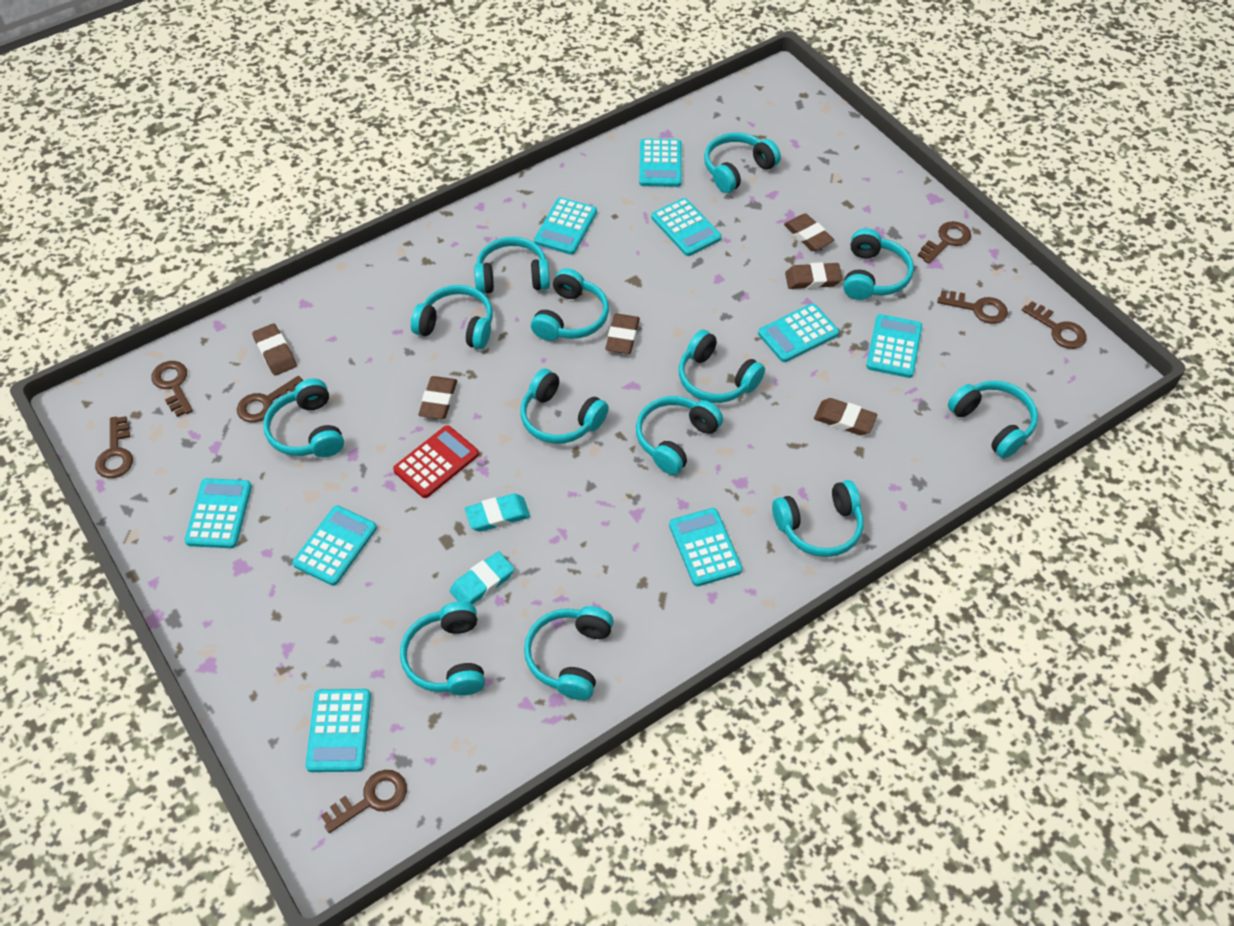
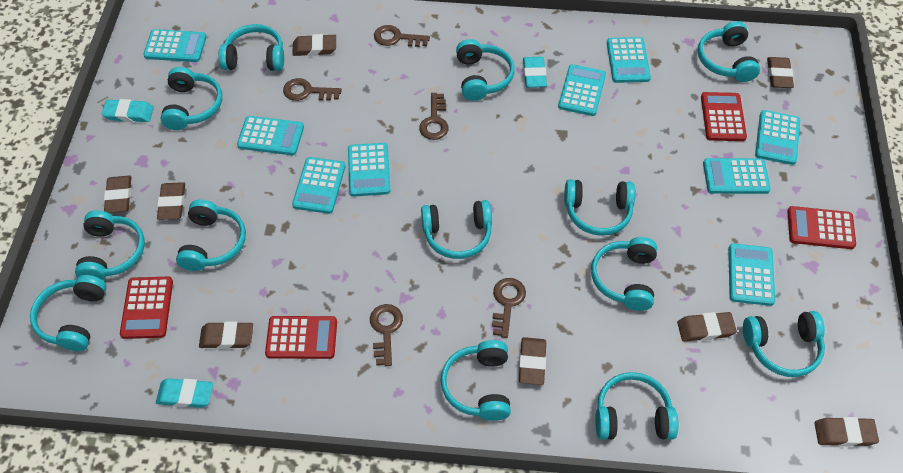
brown eraser: [252,323,297,376] [418,376,457,419] [605,314,640,354] [784,213,834,251] [785,262,843,289] [814,398,877,435] = 6 -> [104,175,131,213] [157,182,185,220] [199,322,253,349] [292,34,336,56] [519,337,546,385] [677,312,737,342] [767,57,794,88] [814,417,879,447] = 8
brown key: [95,416,133,478] [152,361,193,417] [237,376,303,423] [321,770,407,833] [918,221,971,264] [937,291,1008,324] [1022,301,1087,349] = 7 -> [283,78,342,101] [370,304,403,366] [374,25,430,47] [419,93,449,140] [492,278,526,338] = 5
red calculator: [393,425,479,498] = 1 -> [120,277,173,339] [265,316,337,359] [701,92,747,141] [787,206,856,249] = 4
turquoise eraser: [450,551,514,604] [465,493,530,532] = 2 -> [102,99,154,122] [156,378,213,408] [523,57,547,88] = 3

